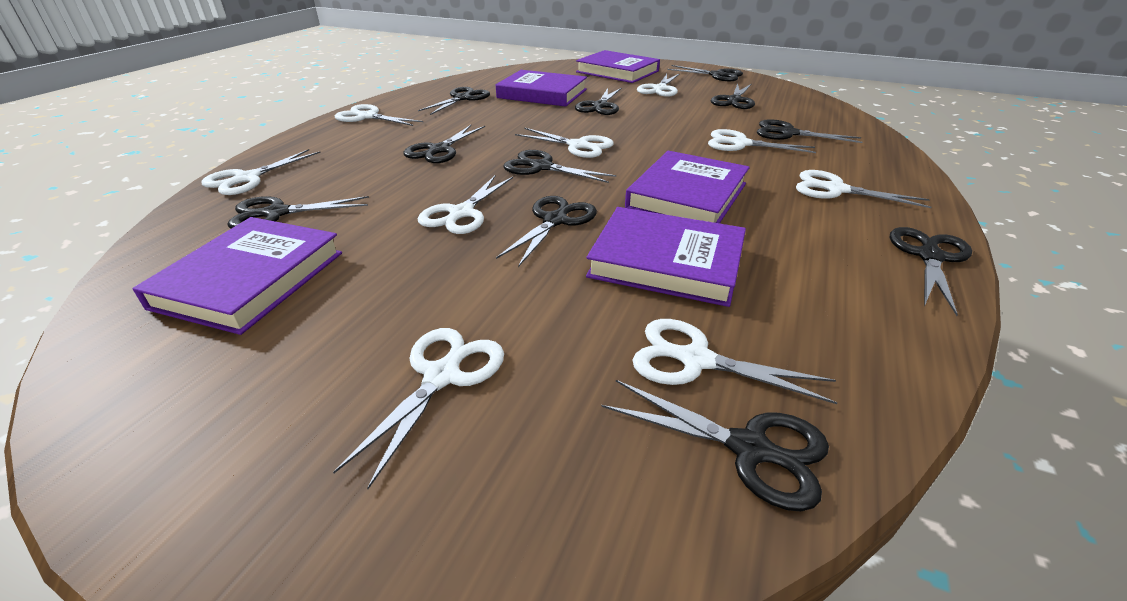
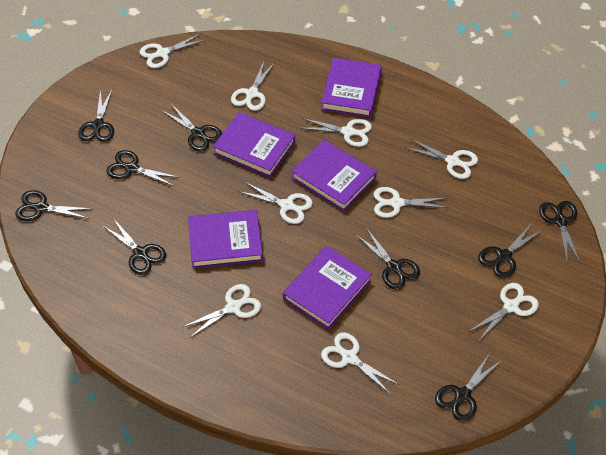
black scissors: [227,196,369,229] [403,125,485,163] [418,87,490,115] [496,196,597,267] [503,150,616,183] [575,88,621,115] [601,380,829,512] [667,65,743,81] [711,84,755,109] [757,119,862,143] [890,227,972,316] = 11 -> [15,190,93,221] [78,89,114,142] [103,218,166,275] [107,150,180,186] [163,104,222,152] [356,229,420,290] [435,353,502,421] [478,224,542,278] [539,201,580,262] = 9

